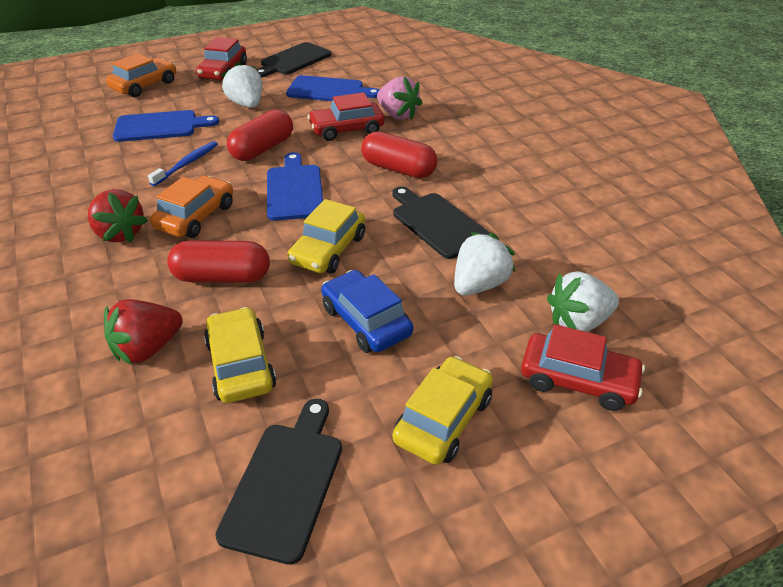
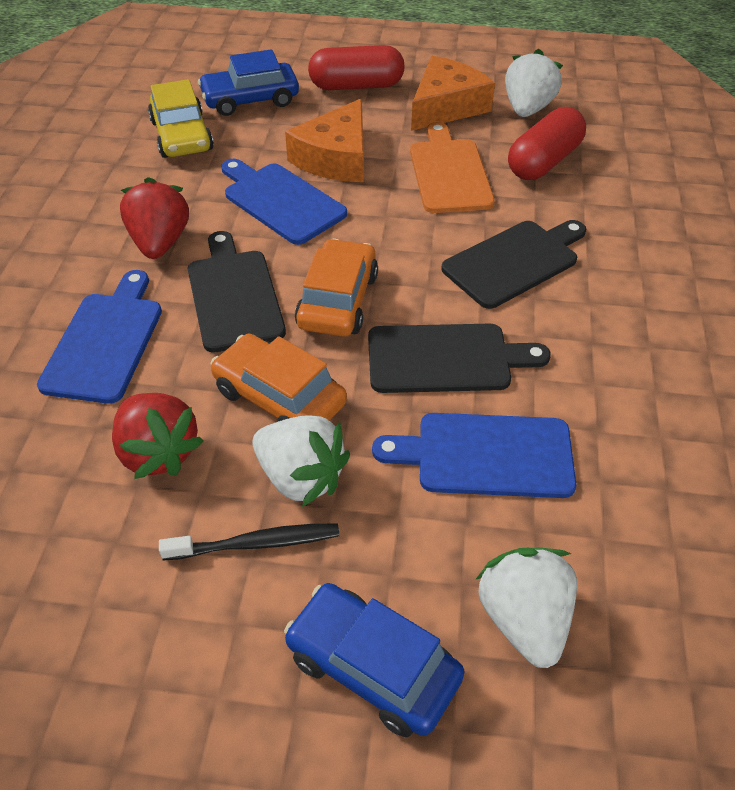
black toothbrush: none = 0 -> [159,523,339,560] = 1
blue car: [321,270,413,353] = 1 -> [198,49,299,116] [284,583,464,737] = 2
blue toothbrush: [148,141,218,186] = 1 -> none = 0
orange cheese: none = 0 -> [285,99,364,182] [411,56,495,131] = 2
orange cutting board: none = 0 -> [410,122,495,213] = 1
pink strawberry: [377,76,422,120] = 1 -> none = 0
red capsule: [167,241,270,283] [227,109,293,161] [361,132,437,178] = 3 -> [308,45,405,90] [508,107,586,180] = 2
red car: [196,37,247,80] [307,92,385,141] [521,324,645,411] = 3 -> none = 0
yellow car: [204,307,276,403] [287,199,365,274] [392,356,493,465] = 3 -> [148,79,214,158] = 1

